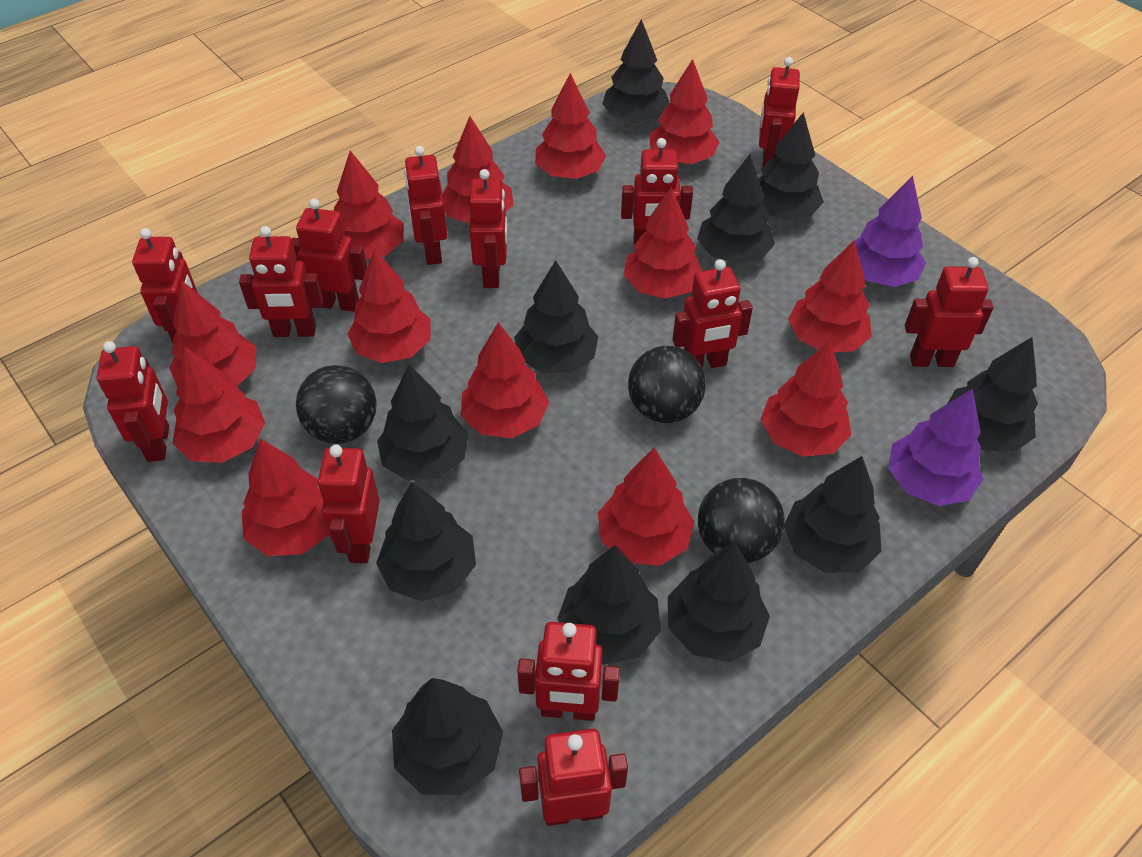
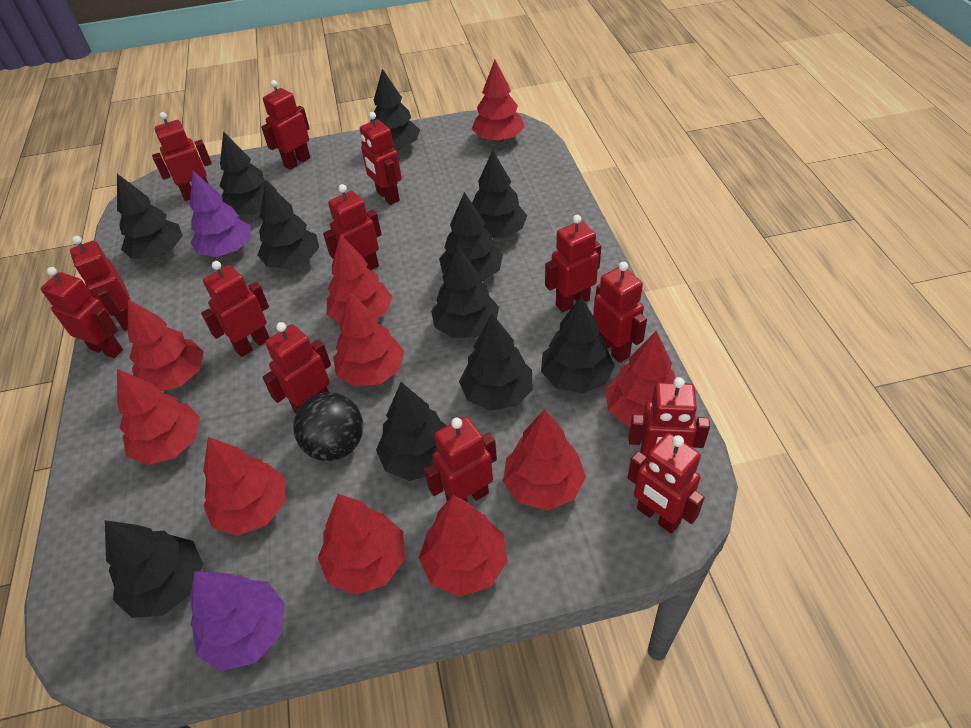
black ball: [296,365,377,444] [628,346,706,423] [698,478,785,563] = 3 -> [293,392,363,461] = 1
red tree: [169,280,256,387] [173,347,265,463] [242,438,329,556] [334,151,404,259] [347,249,431,363] [442,116,513,223] [461,322,549,438] [535,73,606,179] [598,448,694,566] [623,187,702,299] [649,59,720,164] [761,341,851,457] [788,240,872,352] = 13 -> [117,369,200,465] [128,299,204,391] [203,437,285,536] [318,494,405,595] [327,234,392,324] [333,292,404,387] [419,495,508,597] [472,60,525,142] [503,409,586,511] [605,331,675,427] = 10

